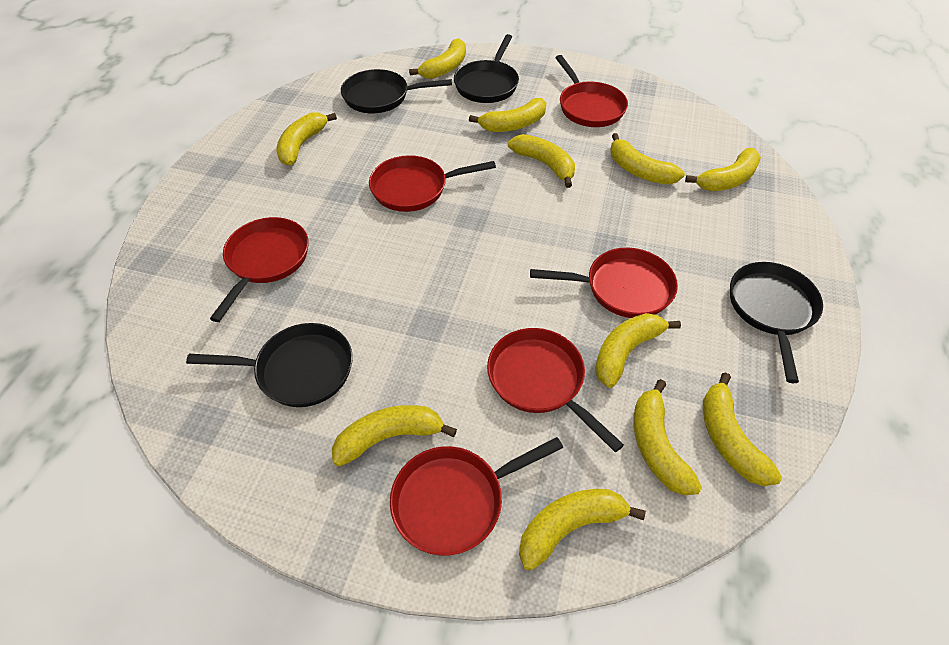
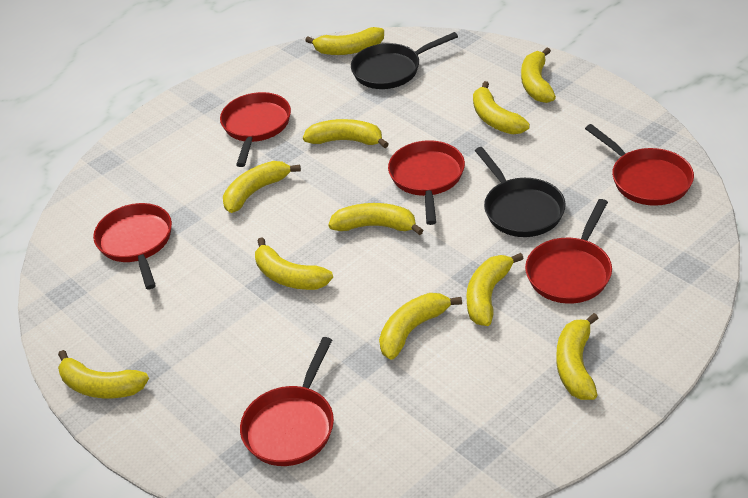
black pan: [186,323,353,407] [341,69,452,113] [454,34,519,103] [730,262,823,383] = 4 -> [351,32,458,89] [475,147,566,237] = 2

